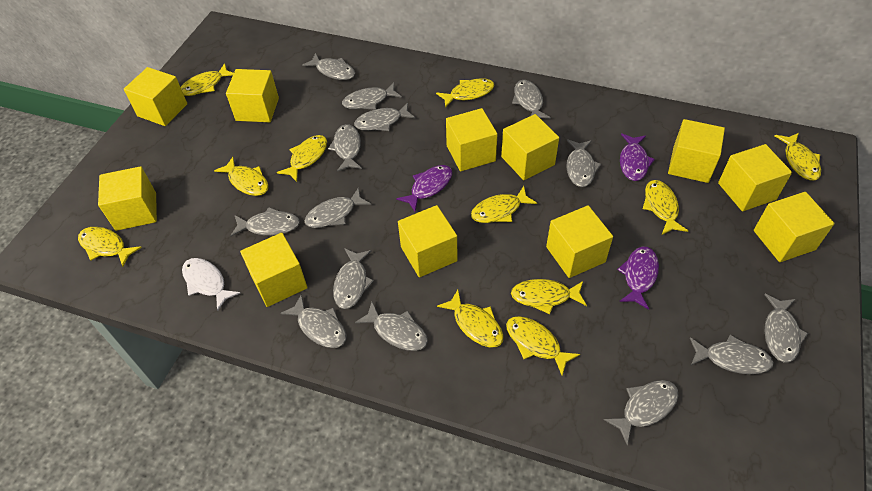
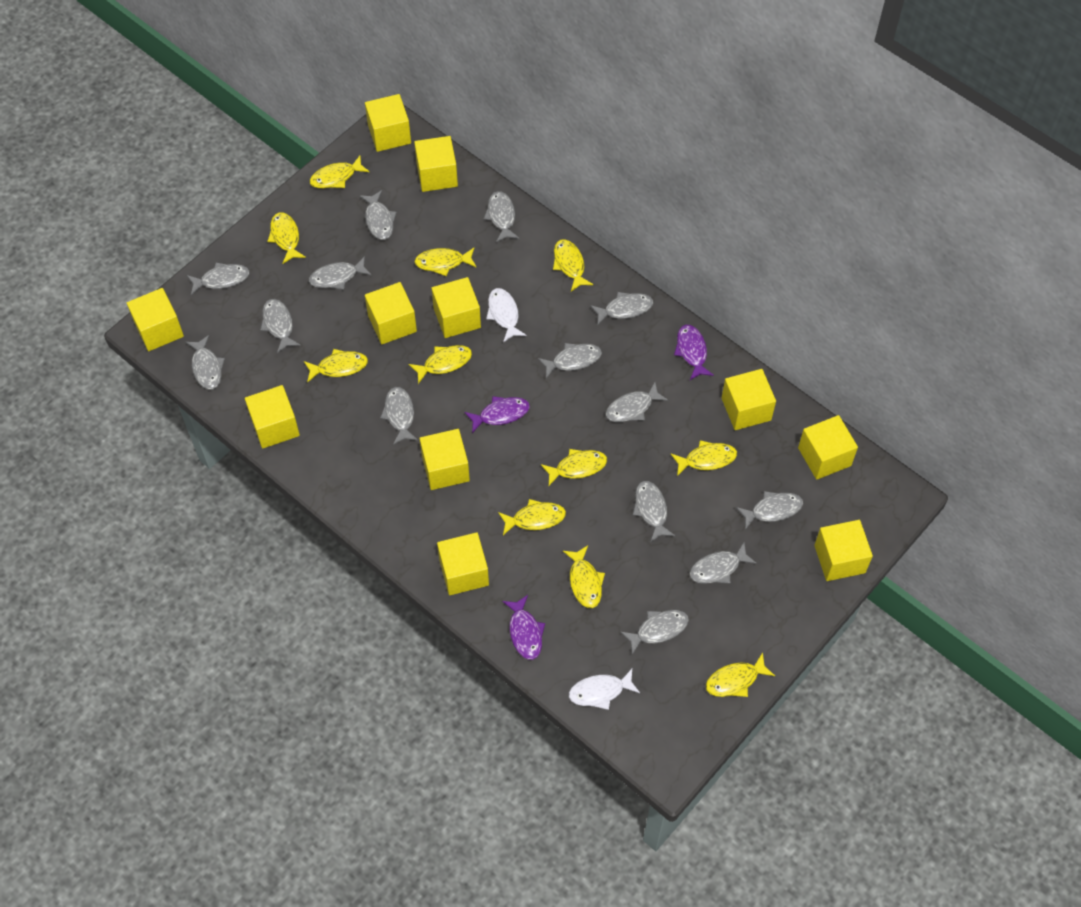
white fish: [182,258,240,311] = 1 -> [486,288,527,342] [569,669,640,710] = 2

